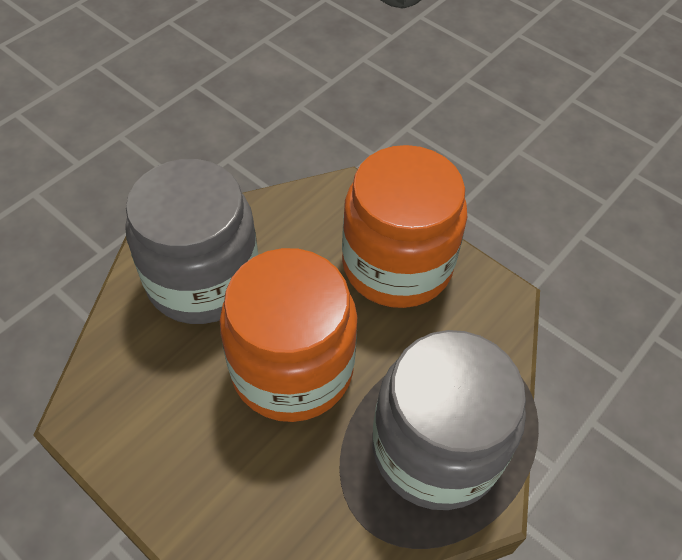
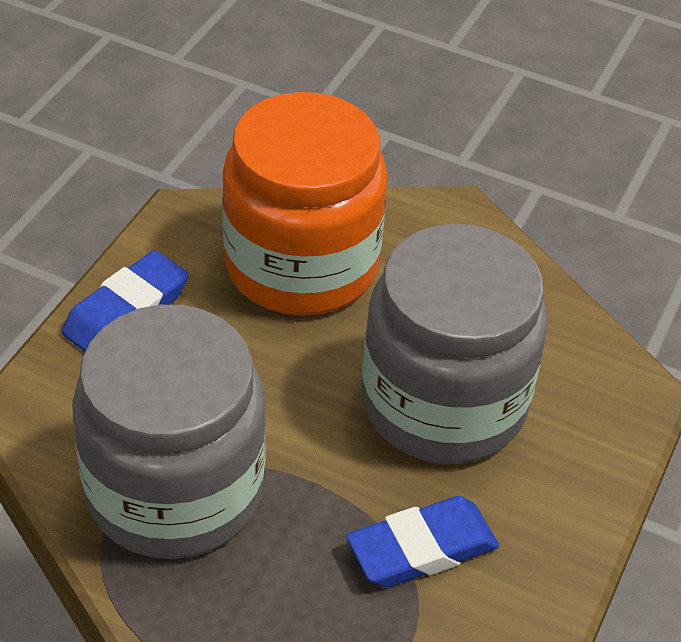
blue eraser: none = 0 -> [62,250,188,352] [346,496,499,588] = 2
orange jar: [220,248,357,422] [342,145,467,308] = 2 -> [222,92,388,315] = 1

